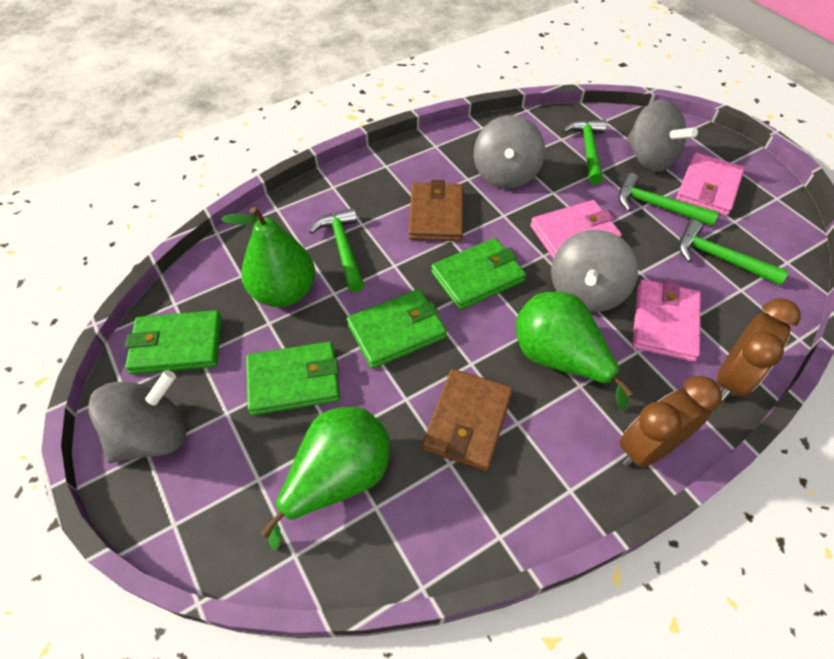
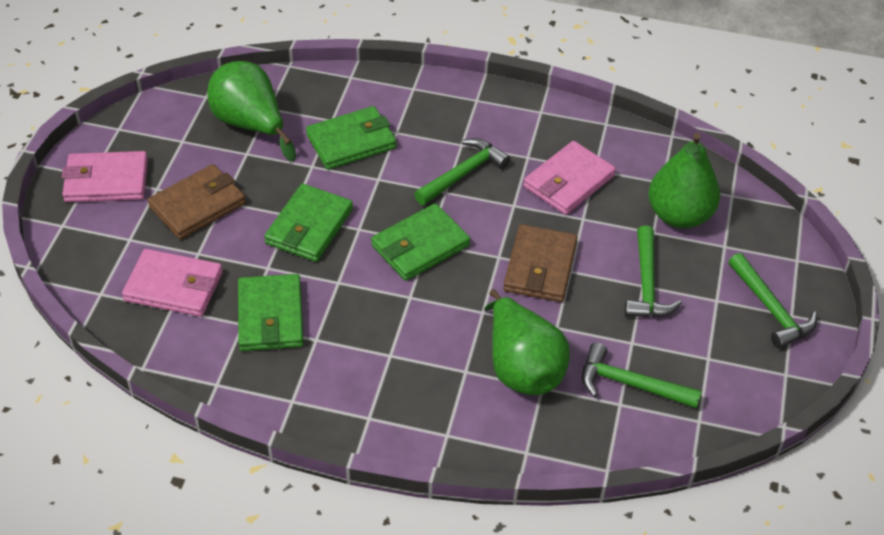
brown clock: [620,376,722,467] [716,298,801,401] = 2 -> none = 0
grey spinning top: [88,370,186,463] [474,115,545,189] [551,230,638,312] [626,100,698,172] = 4 -> none = 0

